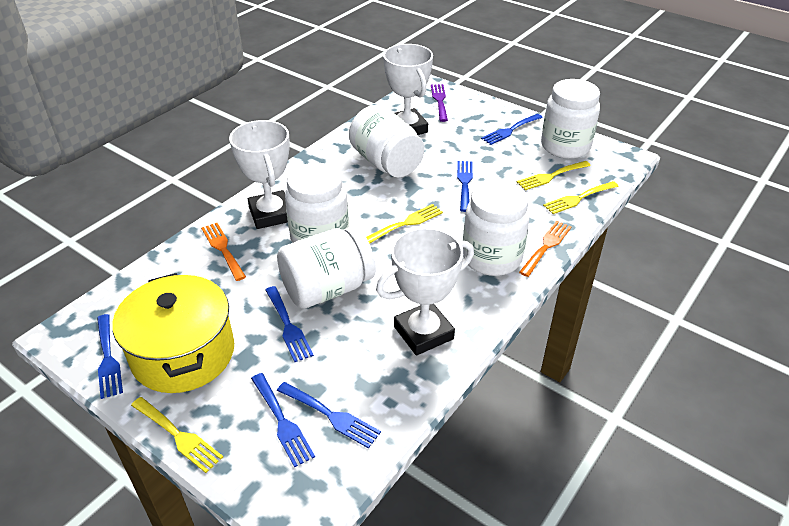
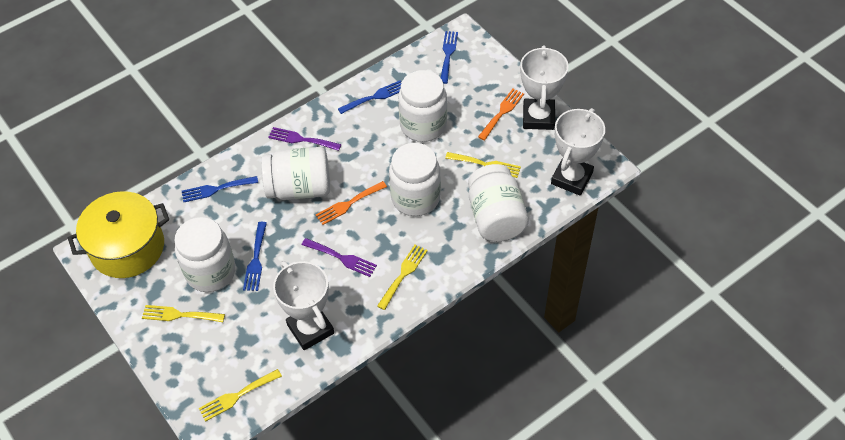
blue fork: [97,314,123,399] [251,373,315,467] [265,286,314,362] [277,382,381,449] [457,161,473,212] [481,114,543,145] = 6 -> [182,176,258,202] [243,222,267,291] [338,80,401,114] [441,31,458,84] = 4
purple fork: [431,84,448,122] = 1 -> [268,127,341,151] [302,238,377,277] = 2

